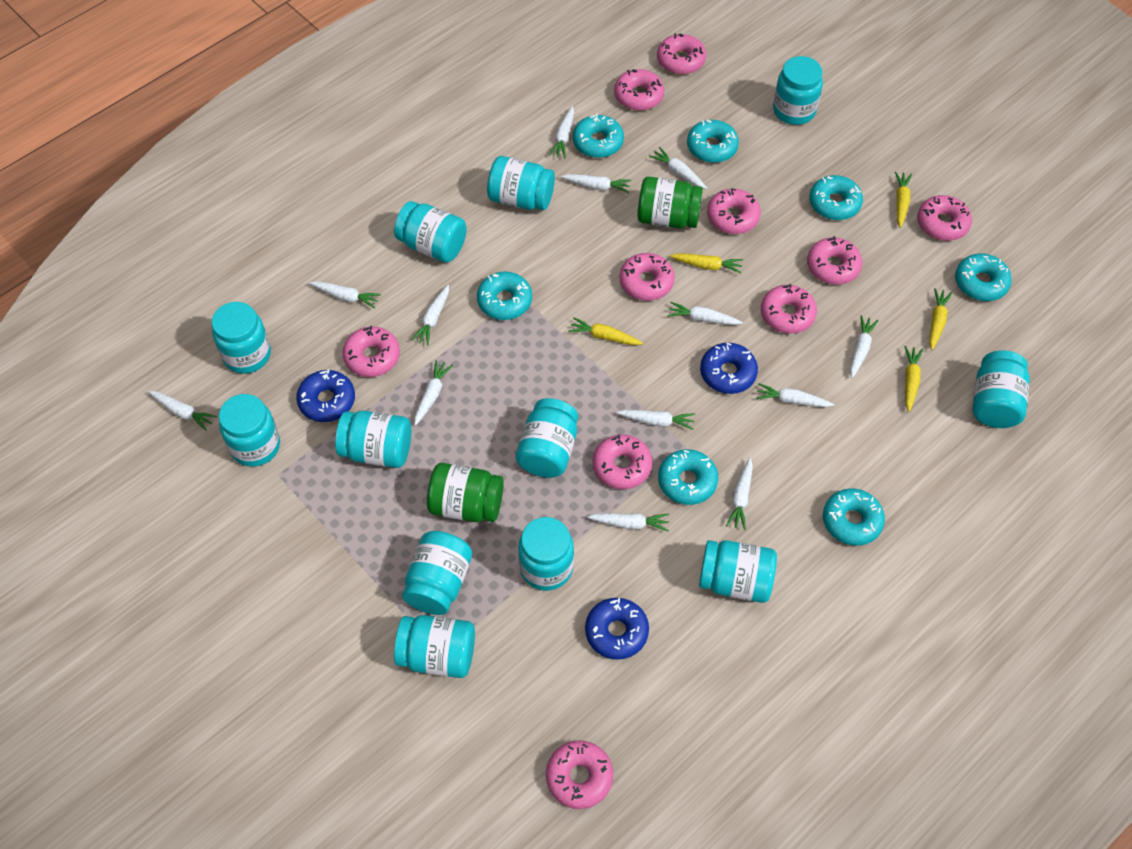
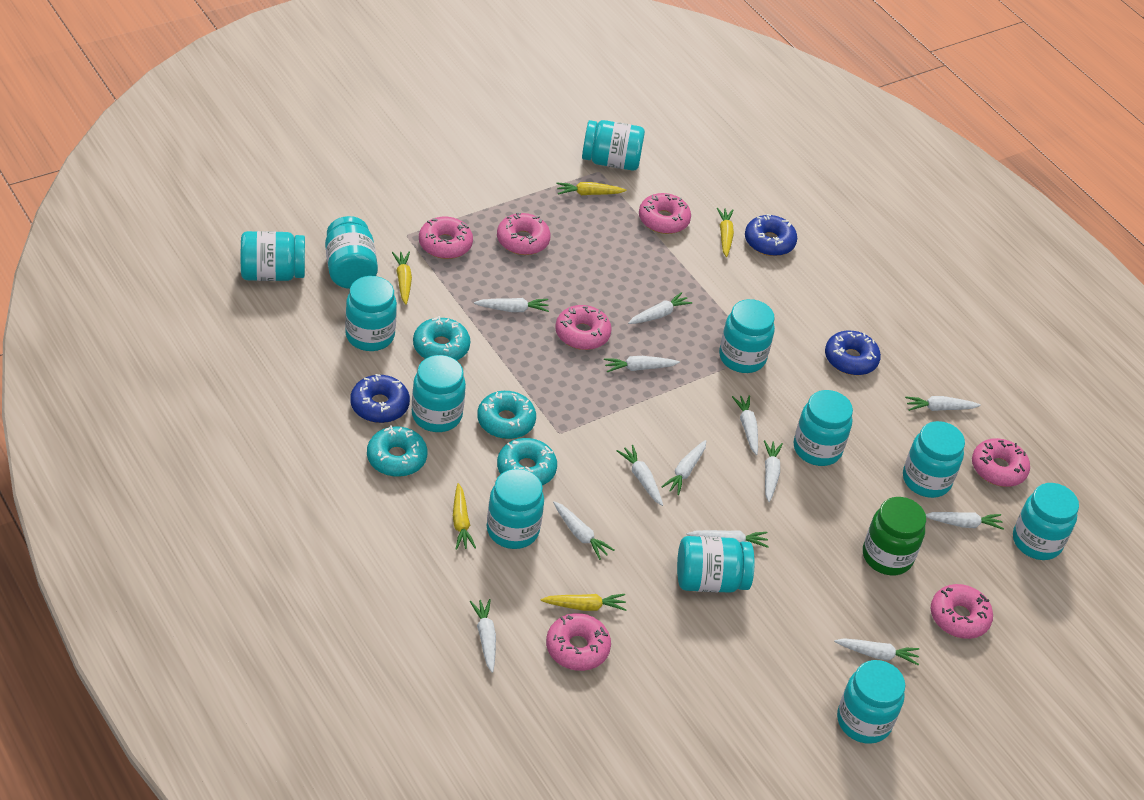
green jar: [427,463,504,522] [637,177,703,229] = 2 -> [863,497,926,575] = 1
pink donut: [342,326,400,377] [546,740,613,809] [593,434,652,489] [614,69,664,111] [620,253,675,301] [657,33,706,74] [707,188,761,234] [761,284,817,334] [807,236,862,285] [917,195,972,241] = 10 -> [419,217,473,259] [497,213,551,255] [546,613,611,671] [555,305,612,350] [639,193,691,234] [930,584,993,639] [972,438,1030,487] = 7
turquoise donut: [477,272,532,320] [573,114,624,158] [658,449,718,505] [687,120,739,163] [809,175,863,220] [823,488,885,546] [955,254,1012,301] = 7 -> [367,425,428,477] [413,316,470,360] [477,391,536,439] [497,438,557,485] = 4

